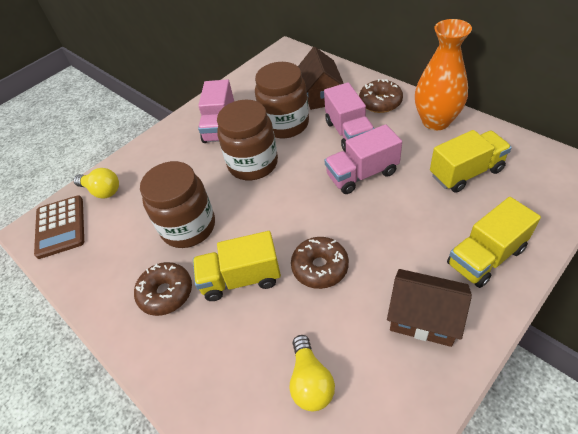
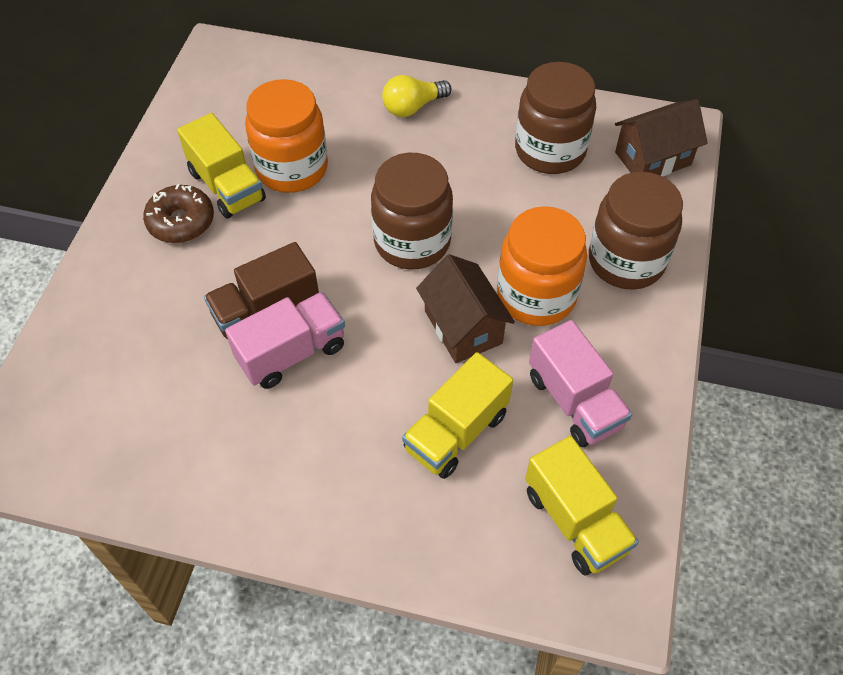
brown calculator: [34,195,84,259] = 1 -> none = 0
brown donut: [134,262,192,316] [291,237,349,289] [359,79,403,113] = 3 -> [143,184,214,243] = 1
brown truck: none = 0 -> [204,242,319,339] = 1
orange jar: none = 0 -> [245,79,328,193] [497,206,587,326] = 2
orange vase: [415,19,472,130] = 1 -> none = 0
pink truck: [198,79,234,143] [324,82,375,152] [325,124,402,194] = 3 -> [225,292,345,389] [529,320,632,447] = 2
yellow light bulb: [73,168,119,198] [290,335,335,411] = 2 -> [382,75,452,117] = 1

